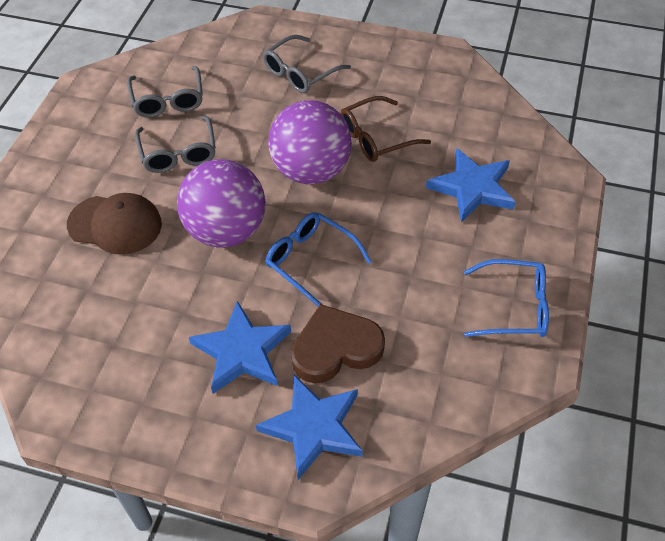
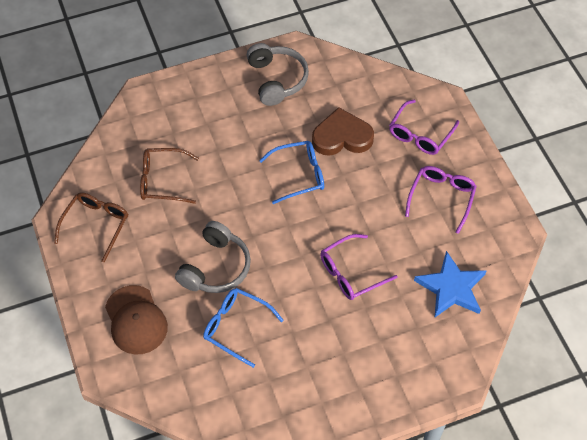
blue star: [189,301,291,394] [256,375,363,480] [426,148,515,222] = 3 -> [414,251,487,318] = 1
brown glasses: [341,96,431,162] = 1 -> [54,192,128,262] [140,148,199,204] = 2
grey glasses: [127,66,203,118] [135,115,216,173] [263,35,351,93] = 3 -> none = 0
grey headphones: none = 0 -> [175,221,251,293] [247,43,309,106] = 2
purple ball: [177,159,266,248] [268,100,352,184] = 2 -> none = 0
purple glasses: none = 0 -> [320,234,398,300] [389,100,459,155] [405,166,477,234] = 3

